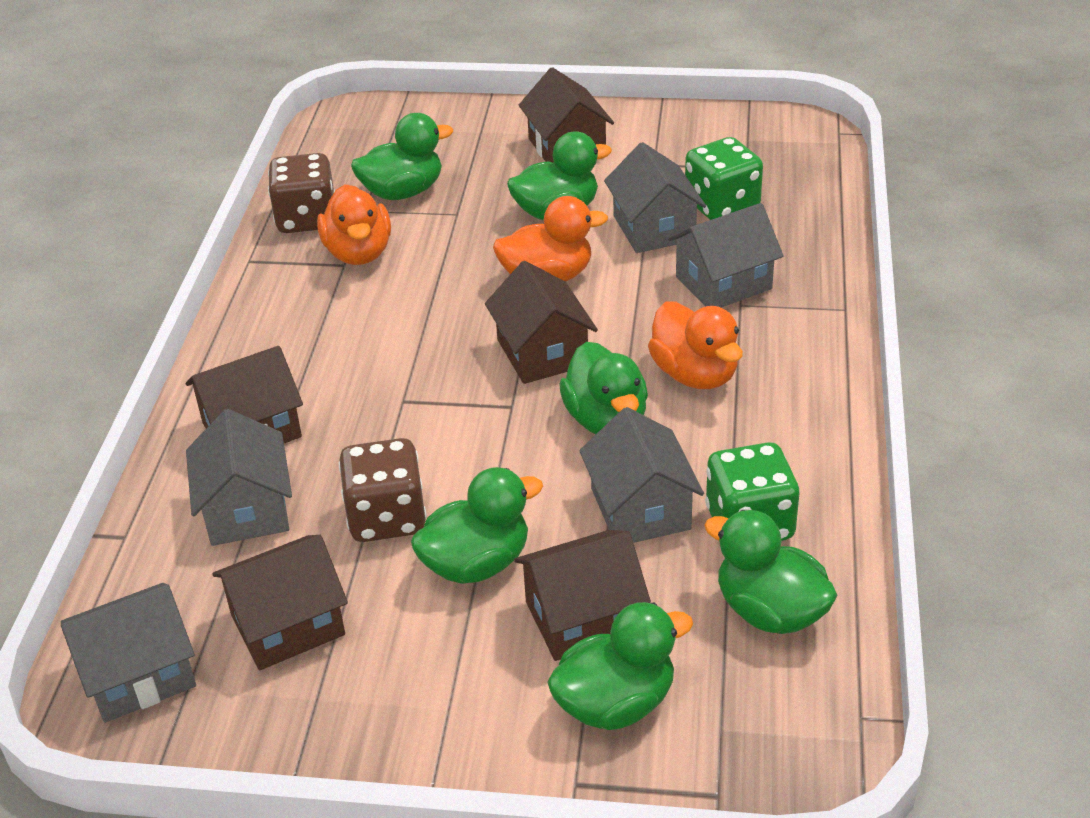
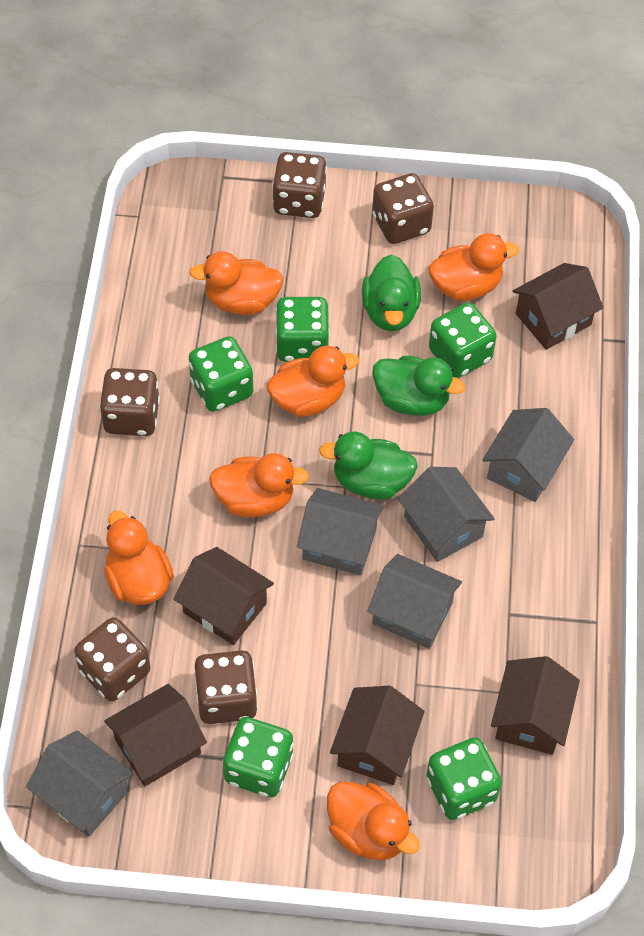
brown dice: [268,153,335,233] [339,438,426,542] = 2 -> [74,617,150,702] [99,368,160,436] [195,650,258,724] [272,152,327,218] [372,173,434,244] = 5
green dice: [685,137,763,220] [705,442,799,541] = 2 -> [189,336,253,412] [223,717,293,798] [275,297,330,362] [426,737,502,820] [429,303,497,378] = 5
green duck: [351,113,453,200] [411,467,543,584] [507,131,612,220] [547,602,693,730] [559,342,648,434] [704,510,837,634] = 6 -> [319,432,418,499] [362,255,421,331] [372,356,465,416] = 3
orange duck: [317,184,391,265] [493,196,608,282] [648,301,743,389] = 3 -> [104,510,174,605] [189,251,284,315] [209,453,309,517] [267,346,359,417] [327,782,420,860] [428,233,519,301] = 6

